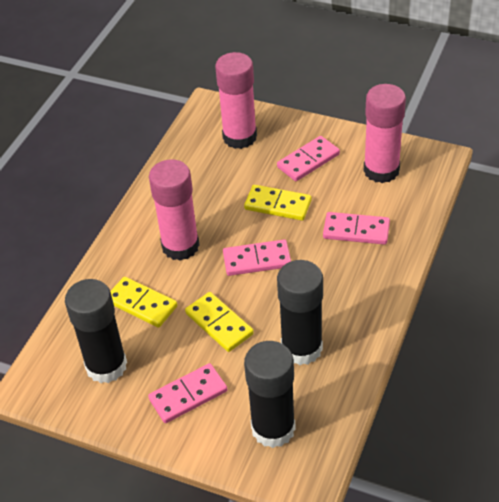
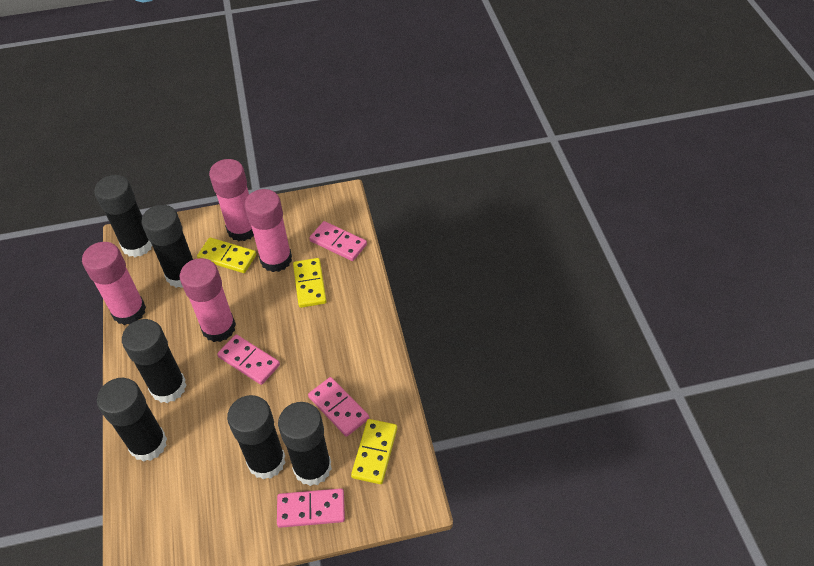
black glue stick: [65,279,127,383] [244,341,296,448] [277,260,323,365] = 3 -> [94,175,152,257] [97,378,167,462] [122,319,187,403] [141,205,193,288] [227,395,286,480] [278,402,332,486] = 6
pink glue stick: [149,159,200,261] [215,52,257,149] [364,84,406,183] = 3 -> [82,242,146,325] [180,258,236,342] [209,159,254,241] [245,189,292,272] = 4

